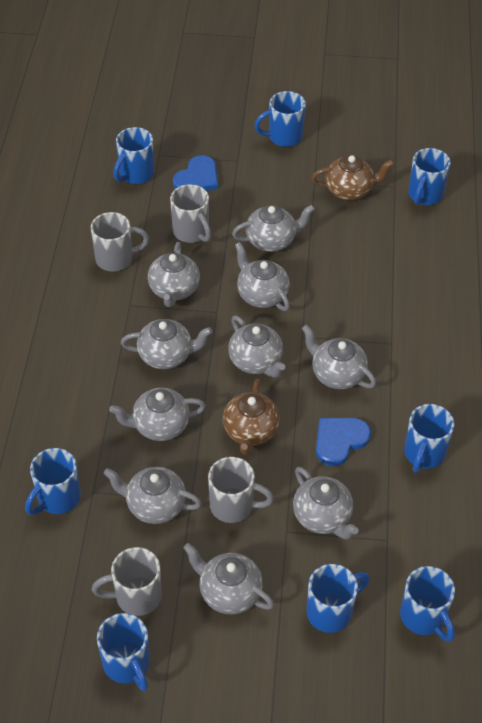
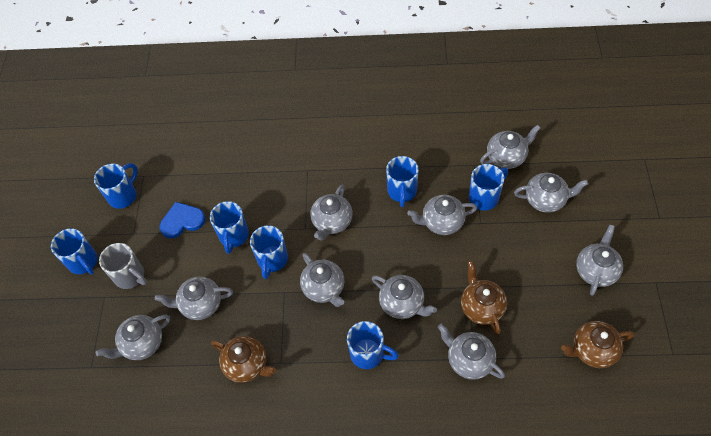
blue heart: [173,155,218,191] [316,418,371,466] = 2 -> [160,202,206,238] = 1
blue mug: [25,448,81,515] [97,613,150,691] [113,127,154,184] [254,91,306,147] [306,564,369,633] [400,566,455,642] [404,404,454,473] [408,148,451,205] = 8 -> [51,229,98,274] [94,163,138,209] [210,201,249,254] [250,225,288,279] [347,321,399,369] [386,156,419,207] [469,164,508,210] = 7
brown teapot: [223,379,280,455] [312,155,394,200] = 2 -> [211,336,276,383] [461,261,507,334] [561,321,635,368] = 3
grey mug: [91,212,149,271] [92,547,162,616] [170,184,211,243] [208,457,274,523] = 4 -> [99,243,147,289] = 1

